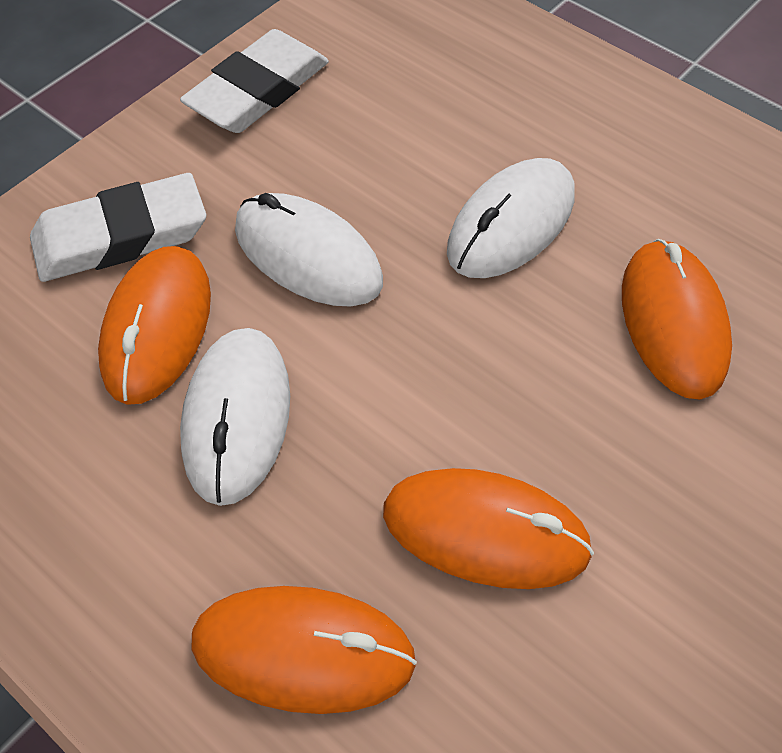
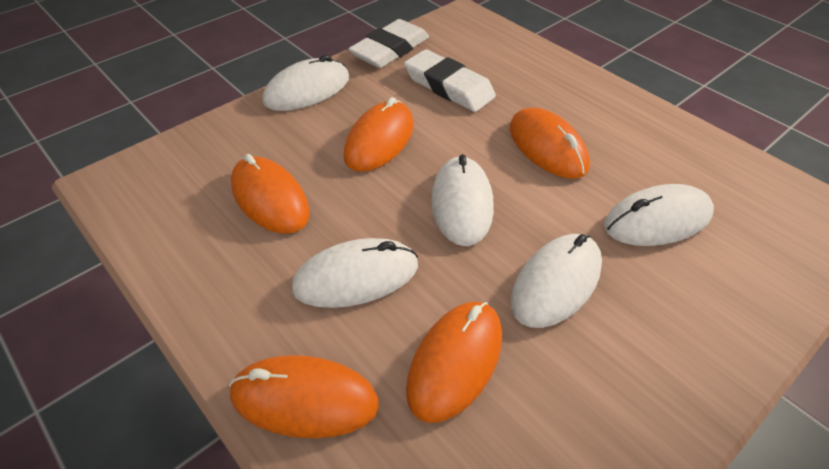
orange mouse: [98,246,211,405] [192,586,417,714] [383,468,594,589] [622,239,732,400] = 4 -> [229,355,379,438] [231,154,310,233] [344,97,414,172] [406,302,502,423] [510,108,590,179] = 5
white mouse: [180,328,290,506] [235,193,383,306] [447,158,574,278] = 3 -> [263,55,349,111] [292,238,418,308] [431,154,494,246] [511,234,602,328] [604,184,714,246] = 5

